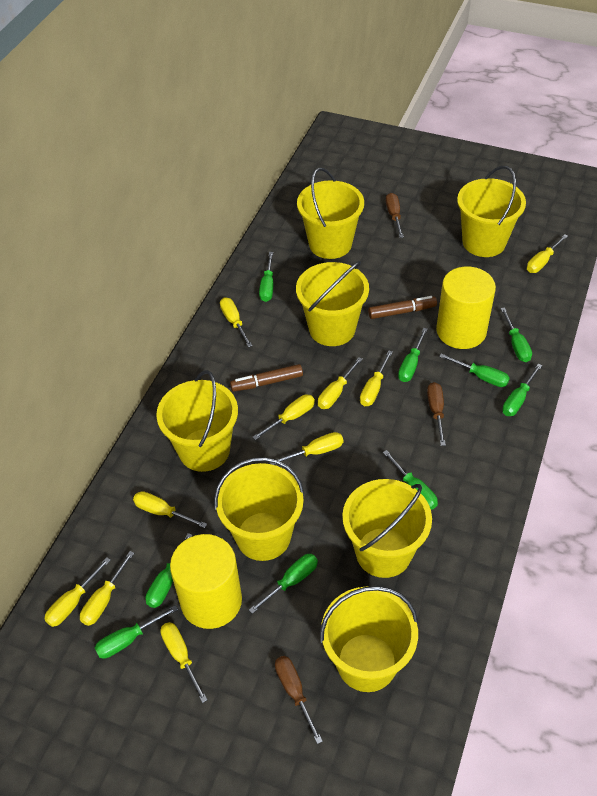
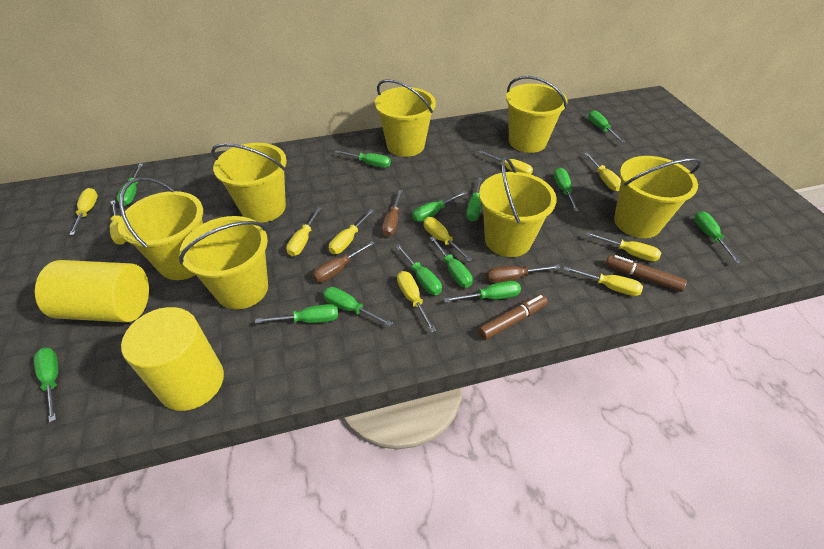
green screwdriver: [95,605,178,659] [145,533,192,608] [249,554,318,614] [259,252,273,302] [383,450,438,510] [398,328,428,382] [439,354,510,387] [501,308,532,362] [502,364,542,416] = 9 -> [34,347,58,423] [117,164,143,206] [255,304,338,323] [323,287,393,327] [335,150,391,168] [396,244,442,295] [412,191,467,222] [430,236,473,288] [444,281,521,303] [466,177,482,221] [554,168,579,211] [588,110,625,142] [694,211,741,263] = 13

